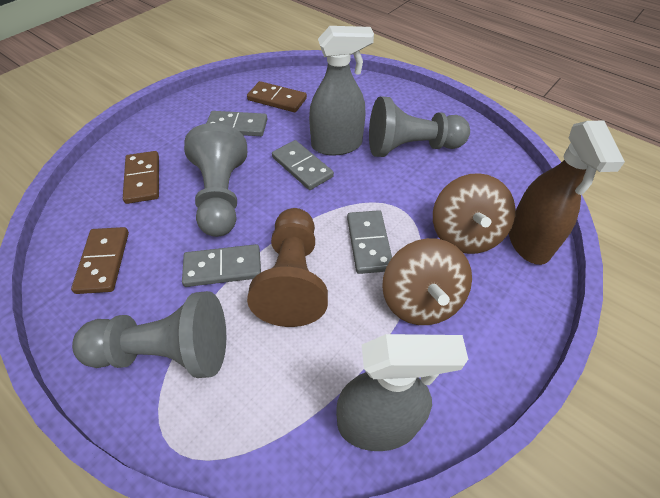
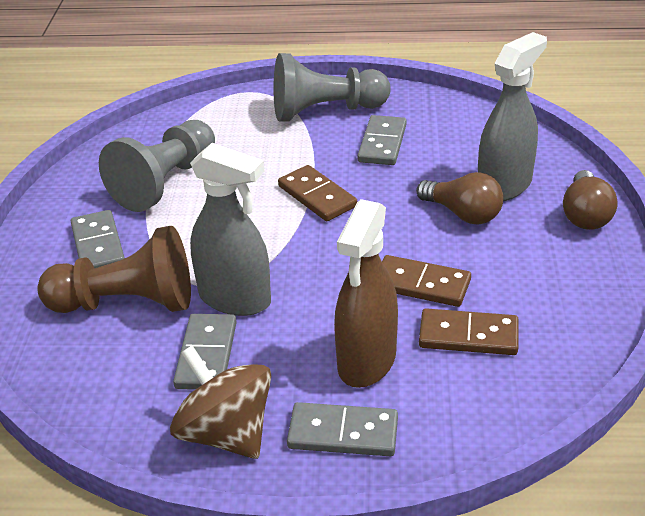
brown light bulb: none = 0 -> [416,172,503,224] [563,170,617,230] = 2
brown spinning top: [382,238,472,325] [433,173,516,254] = 2 -> [170,345,271,459] = 1
grey pawn: [72,291,226,378] [184,123,247,237] [369,96,470,157] = 3 -> [99,120,215,212] [274,53,391,122] = 2

